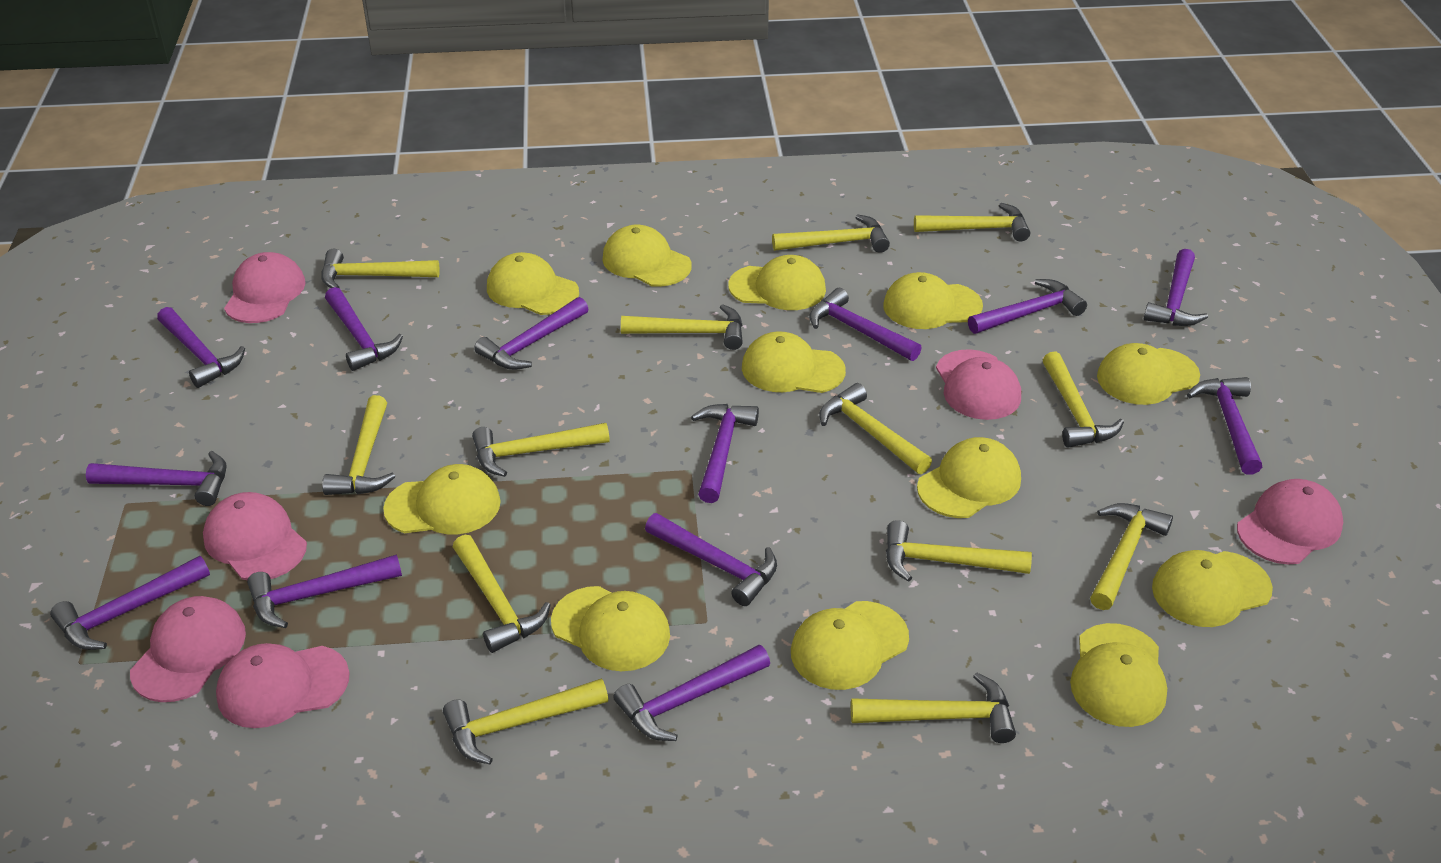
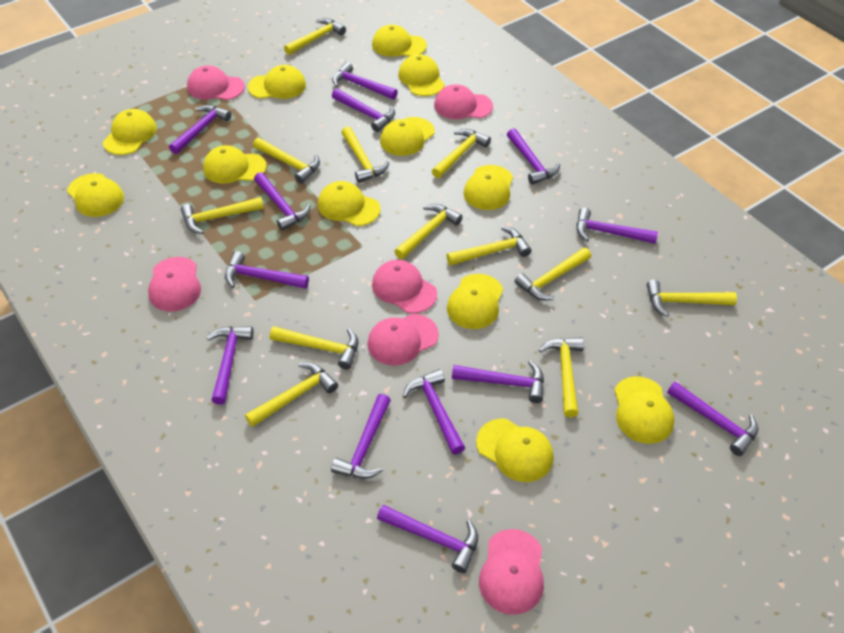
yellow hammer: [321,249,440,288] [322,395,395,495] [443,679,608,764] [453,535,551,653] [472,423,610,477] [621,304,743,350] [772,214,890,253] [819,383,932,474] [851,672,1016,743] [886,520,1032,582] [914,203,1030,241] [1043,351,1124,448] [1090,503,1173,610] = 13 -> [181,197,264,234] [245,363,338,427] [253,138,320,184] [270,326,358,369] [284,18,346,55] [341,126,389,183] [394,204,463,259] [432,129,491,178] [447,226,531,266] [515,248,591,301] [539,337,584,417] [647,280,737,317] = 12

